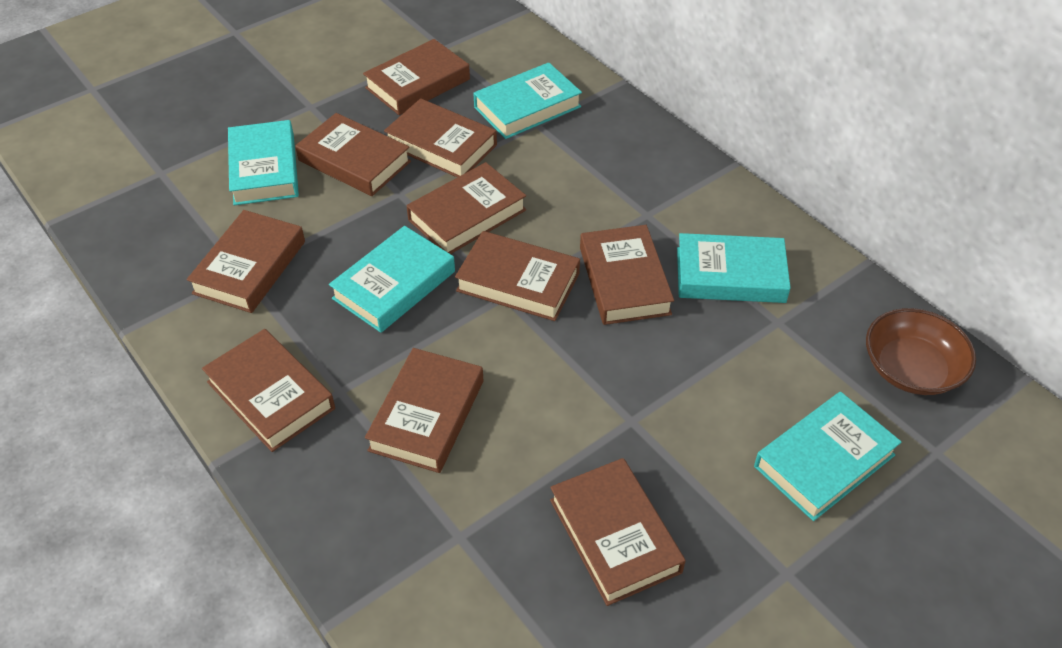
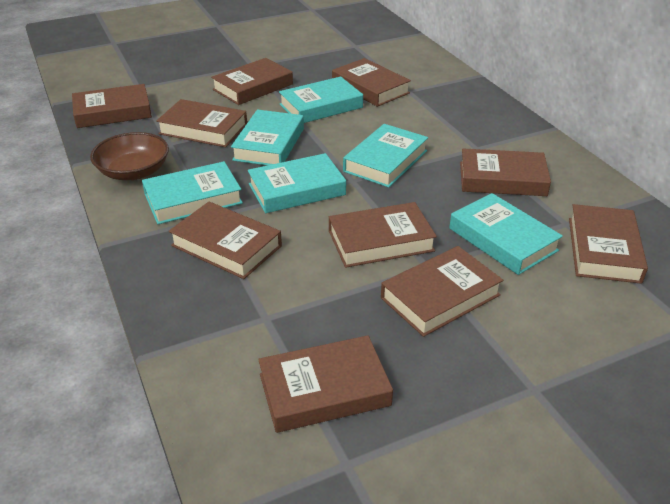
turquoise book: [228,120,299,205] [329,226,455,333] [474,62,582,139] [677,233,791,303] [754,392,901,521] = 5 -> [142,161,243,224] [231,109,304,165] [248,153,346,213] [279,76,363,123] [343,124,428,188] [449,193,563,275] = 6

